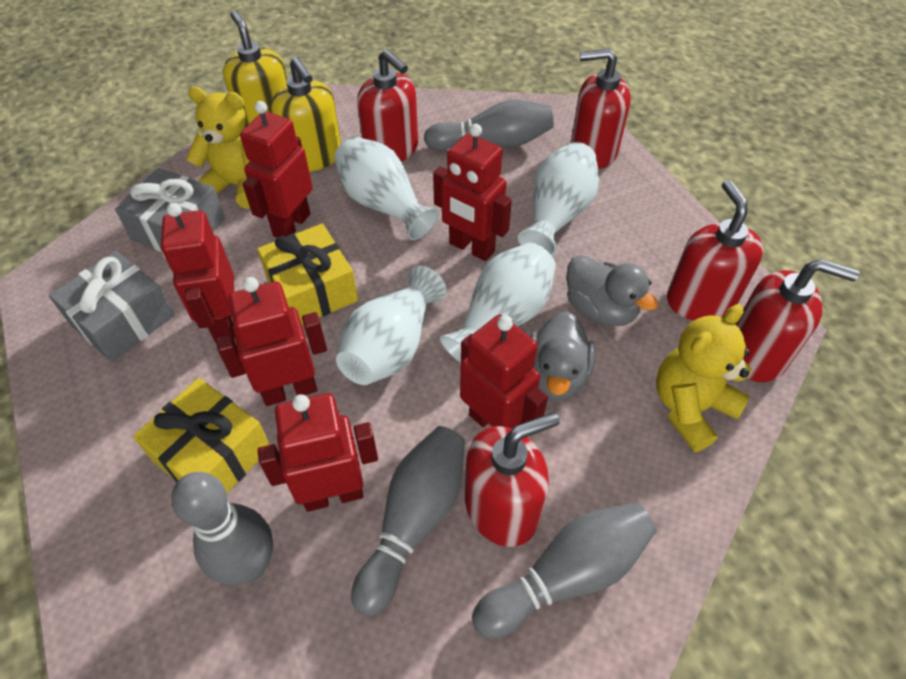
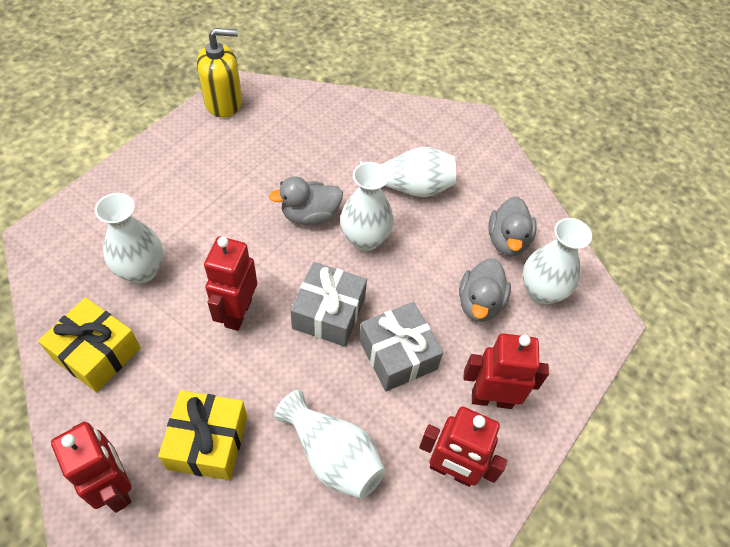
grey bowling pin: [171,472,273,585] [351,426,465,616] [424,100,554,151] [472,502,657,639] = 4 -> none = 0
grey duck: [530,311,596,400] [567,255,658,326] = 2 -> [268,176,343,225] [459,258,511,322] [488,196,537,256] = 3
red robot: [161,203,235,343] [216,277,327,406] [240,101,313,238] [258,393,378,512] [433,124,512,261] [460,315,548,429] = 6 -> [51,422,132,513] [204,237,257,331] [419,407,507,487] [464,333,549,409] = 4
red soap dispenser: [357,49,418,162] [465,412,560,547] [571,48,631,169] [667,180,763,320] [735,259,859,382] = 5 -> none = 0
white vase: [334,136,439,240] [336,266,446,385] [440,242,556,363] [518,142,599,256] = 4 -> [95,193,163,284] [274,390,385,499] [340,162,394,251] [360,147,456,197] [523,218,592,305] = 5
yellow soap dispenser: [223,10,287,129] [271,57,341,172] = 2 -> [197,28,242,118] = 1
yellow teddy bear: [186,87,250,209] [656,304,751,452] = 2 -> none = 0

